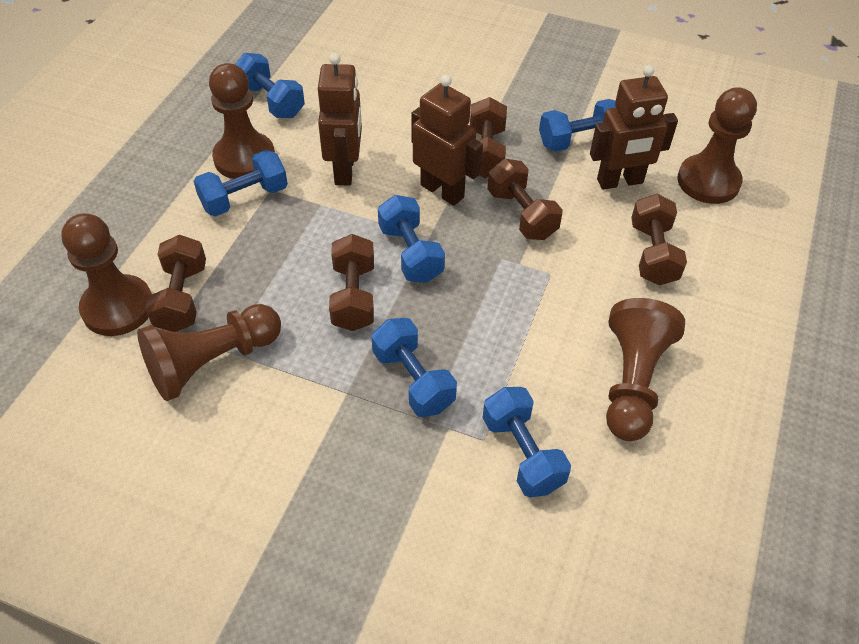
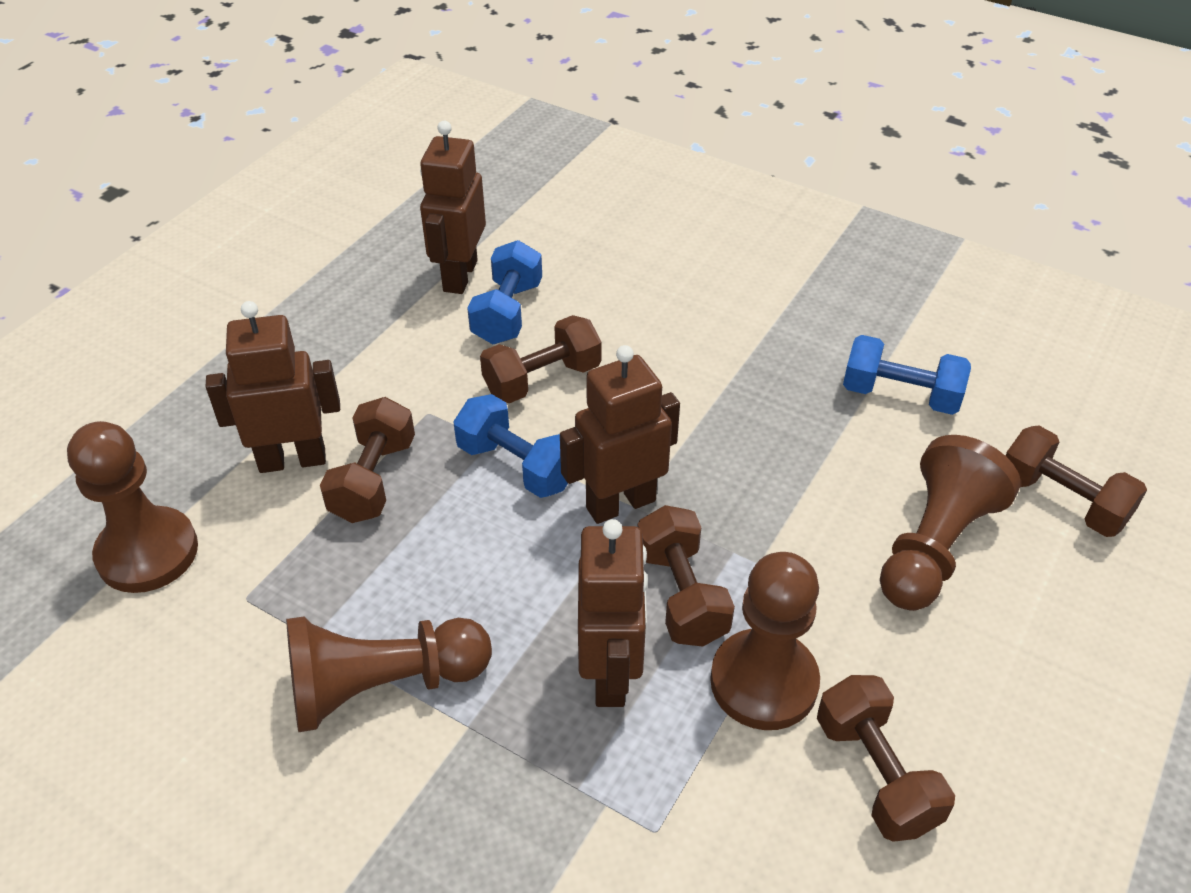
blue dumbbell: [194,150,288,217] [235,53,305,118] [371,318,457,417] [378,195,445,283] [483,387,571,497] [539,99,616,152] = 6 -> [453,394,568,498] [467,240,542,344] [843,335,971,415] = 3
brown pawn: [61,213,152,336] [137,304,281,401] [209,63,275,179] [606,298,685,441] [677,87,757,204] = 5 -> [67,421,198,593] [286,617,492,732] [710,552,820,730] [880,435,1020,611] = 4
brown robot: [318,53,362,186] [411,75,483,206] [590,65,678,190] = 3 -> [205,301,340,473] [420,121,486,294] [560,345,680,524] [578,519,648,707] = 4

